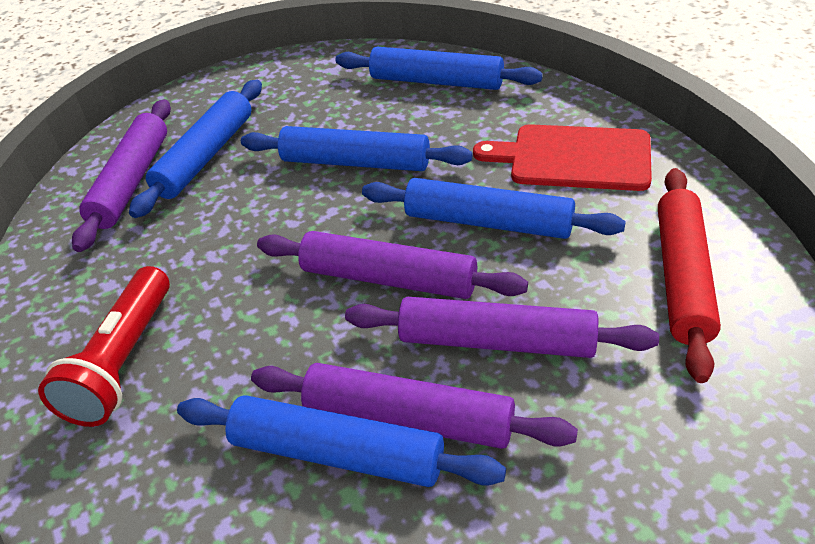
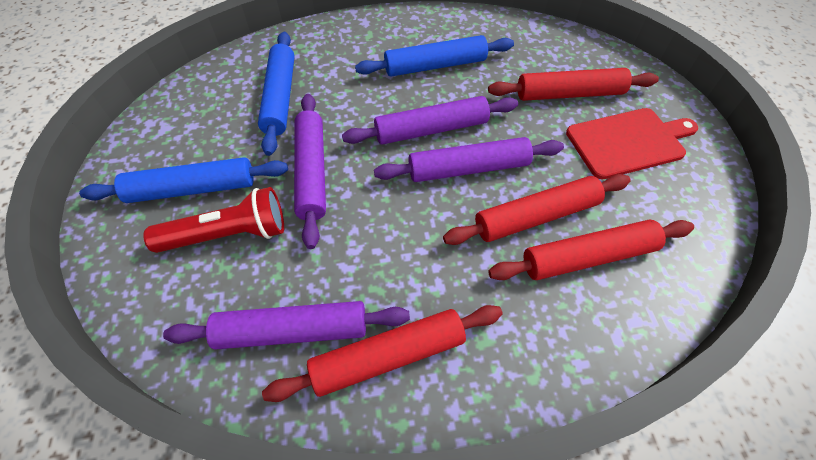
blue rolling pin: [129,80,262,218] [177,395,506,487] [241,126,473,171] [336,47,543,90] [362,178,626,239] = 5 -> [79,157,288,203] [258,32,295,156] [355,35,514,77] = 3
red rolling pin: [658,168,721,383] = 1 -> [262,305,503,402] [443,174,631,245] [488,68,659,101] [488,220,694,280] = 4

